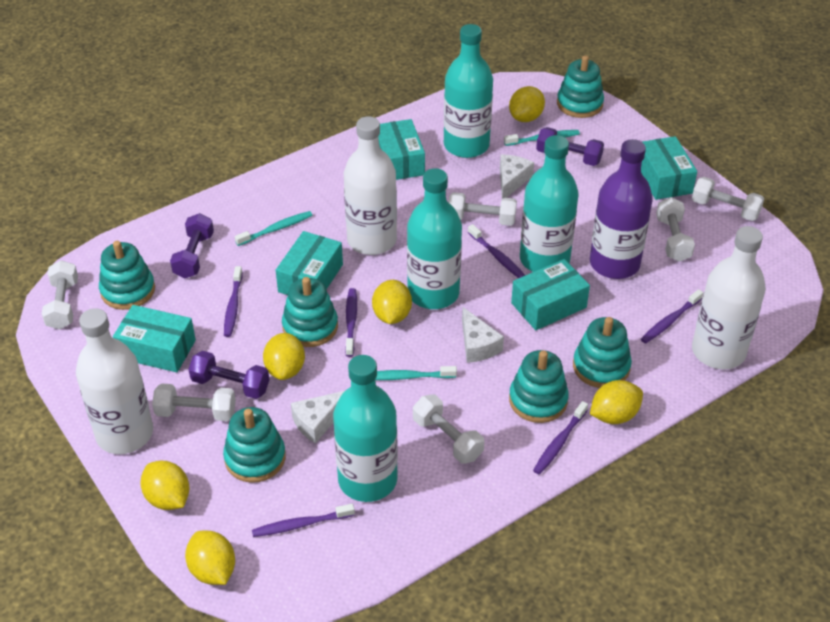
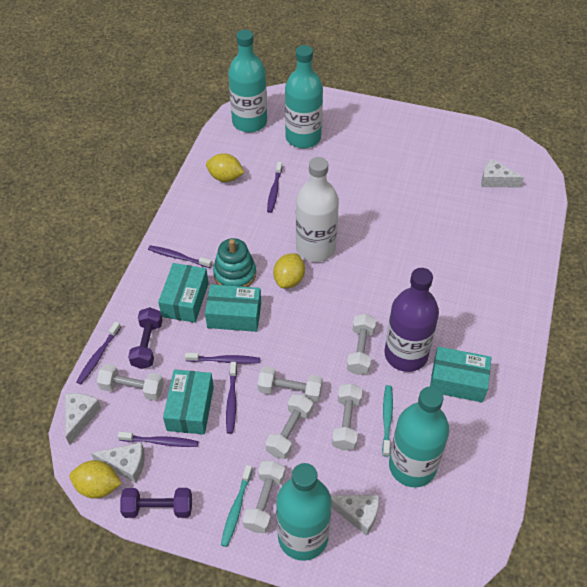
purple dumbbell: [170,213,214,279] [188,351,269,399] [536,127,604,166] = 3 -> [120,488,192,518] [128,307,162,369] = 2
turquoise box: [113,305,196,372] [276,231,343,295] [378,119,425,180] [511,259,590,330] [641,136,697,200] = 5 -> [158,263,209,323] [163,369,214,435] [205,284,261,332] [430,347,492,403] = 4
turquoise stacking toy: [99,241,155,310] [223,407,286,483] [282,277,338,347] [509,350,569,423] [557,55,604,118] [573,317,632,388] = 6 -> [213,238,256,287] = 1
turquoise toothbrush: [235,211,312,246] [375,366,457,380] [504,130,580,146] = 3 -> [221,465,252,547] [382,385,393,457] = 2
white bottle: [76,308,153,454] [344,116,397,255] [692,226,766,369] = 3 -> [296,157,339,262] = 1
white cheese: [291,391,345,444] [462,307,504,363] [500,154,534,199] = 3 -> [65,393,101,445] [91,442,145,483] [331,495,379,536] [481,159,524,187] = 4
yellow lemon: [140,461,190,510] [185,531,235,585] [263,333,305,380] [372,280,412,324] [509,86,545,122] [590,380,643,424] = 6 -> [69,460,122,499] [206,153,245,182] [273,254,305,288] = 3

